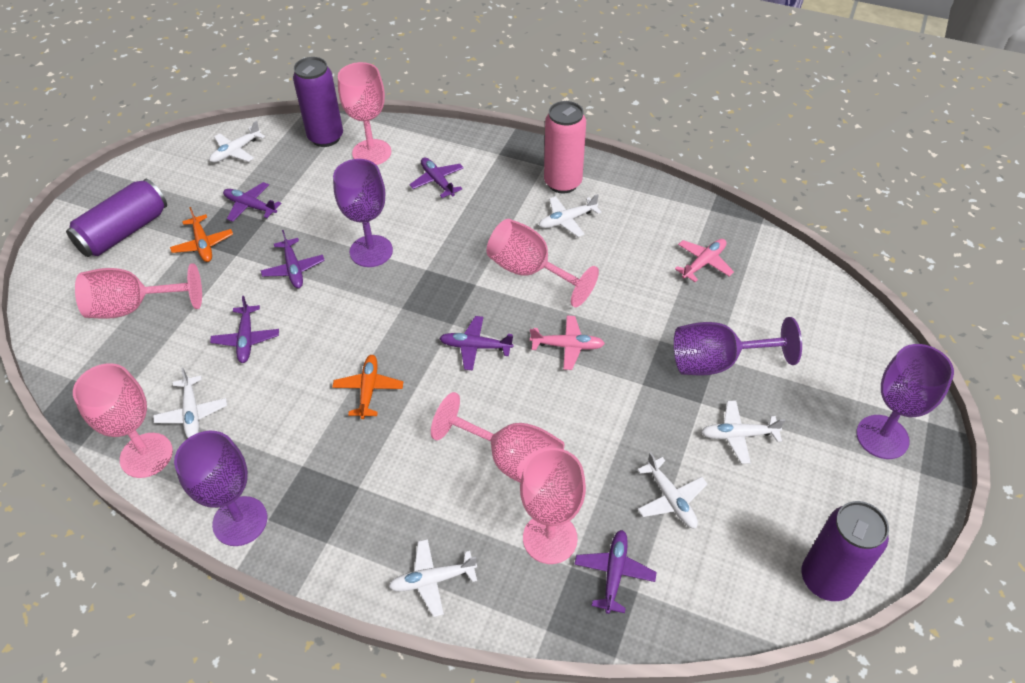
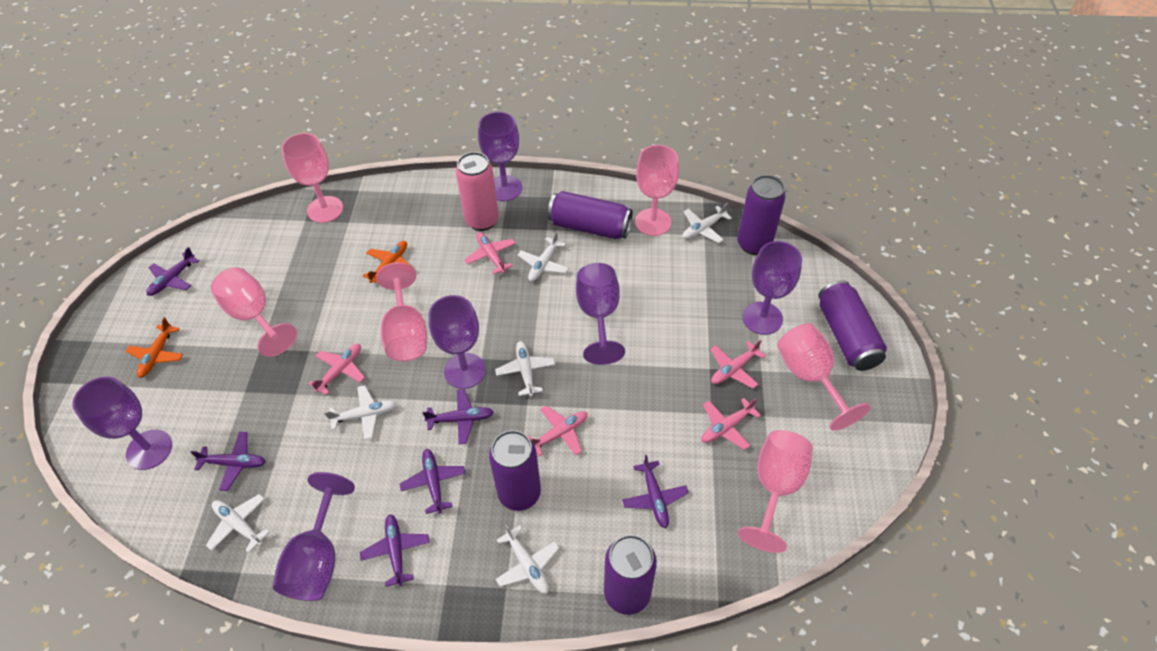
pink plane: [530,316,605,370] [675,239,734,282] = 2 -> [308,344,365,395] [464,232,516,275] [527,405,588,456] [701,398,761,450] [710,340,766,389] = 5
purple can: [66,179,167,257] [293,57,343,147] [802,501,889,601] = 3 -> [489,430,541,511] [548,191,633,239] [604,535,657,615] [737,175,786,255] [819,280,887,371] = 5
purple goblet: [174,431,267,546] [333,159,393,267] [674,317,802,376] [856,344,954,459] = 4 -> [73,377,172,470] [273,472,355,601] [428,295,486,389] [478,111,522,201] [576,263,625,365] [743,241,802,335] = 6

